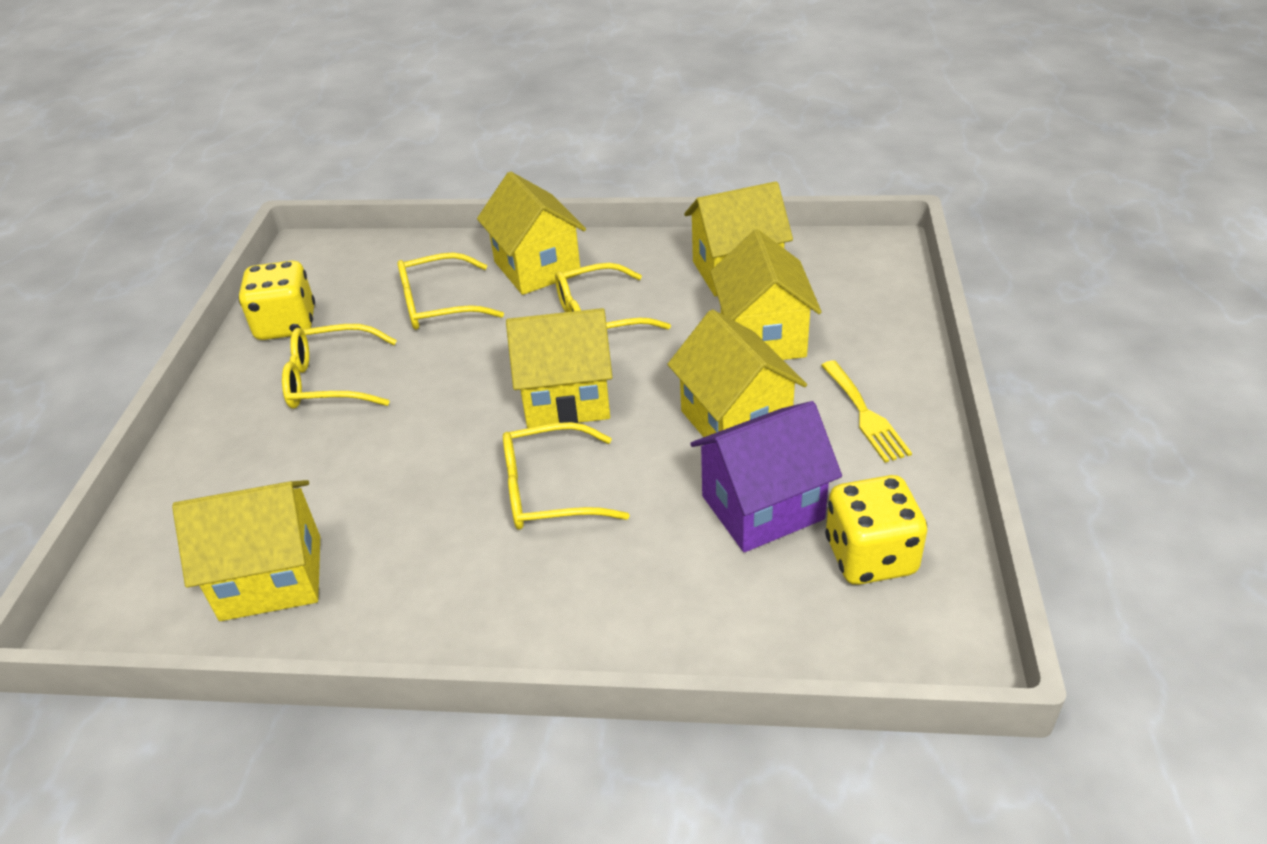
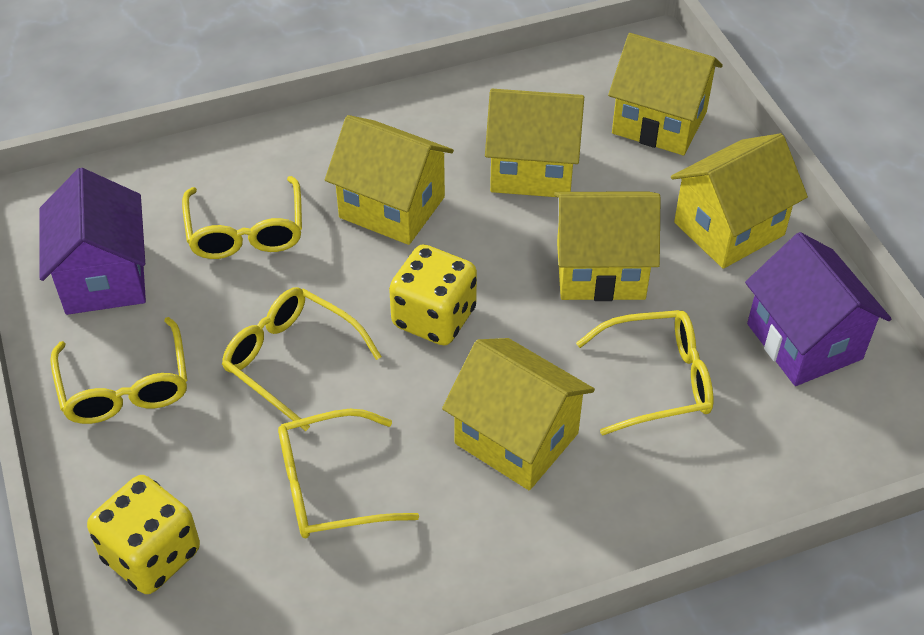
purple house: [690,401,842,552] = 1 -> [40,168,146,315] [745,232,891,386] = 2
yellow fork: [821,360,912,463] = 1 -> none = 0
yellow glasses: [282,324,397,408] [397,252,504,330] [503,422,630,530] [555,263,671,330] = 4 -> [50,317,187,424] [182,176,302,259] [222,287,382,431] [278,409,419,538] [576,310,713,436] = 5

